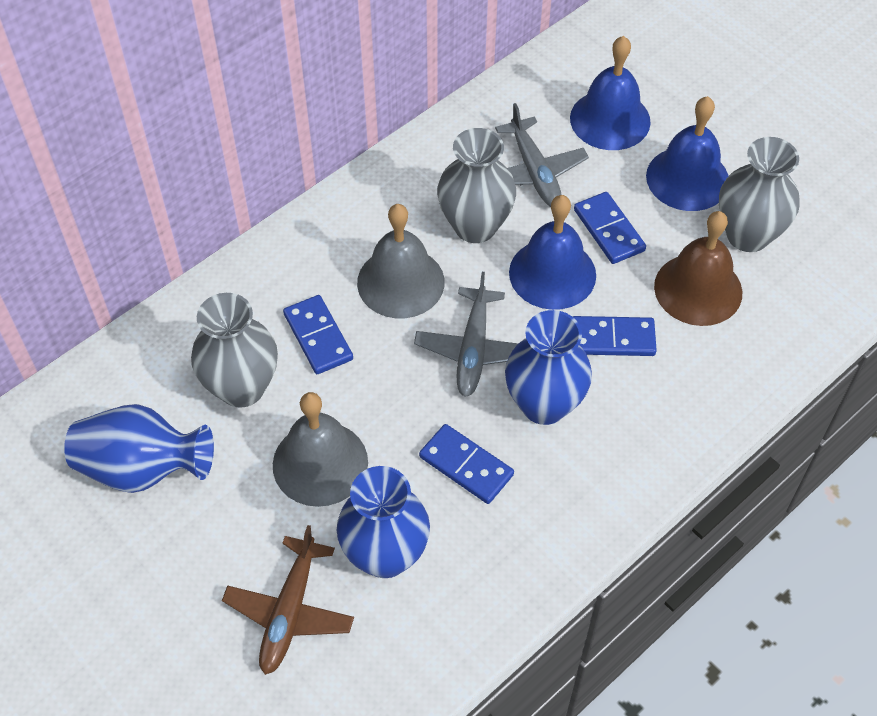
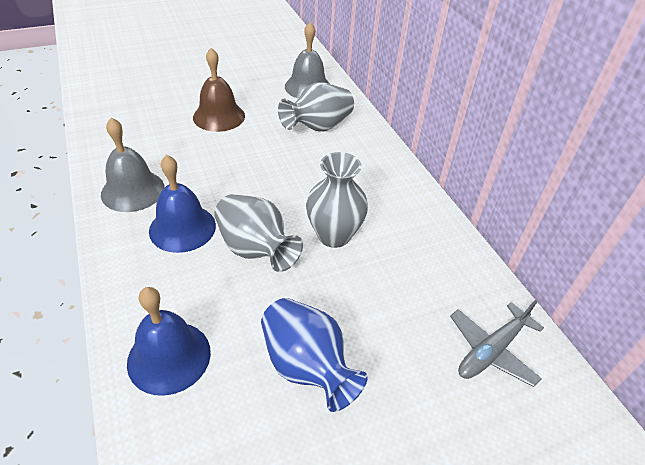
blue bell: [509,195,596,310] [570,36,651,150] [646,96,729,211] = 3 -> [127,287,211,396] [149,155,216,253] = 2
blue domino: [283,295,353,374] [419,424,514,504] [573,316,657,356] [574,192,646,264] = 4 -> none = 0
blue vase: [64,404,214,493] [337,466,430,578] [505,310,592,425] = 3 -> [261,298,368,412] = 1
brown plane: [222,525,354,675] = 1 -> none = 0
grey plane: [414,272,518,397] [495,103,589,207] = 2 -> [450,300,544,387] = 1

